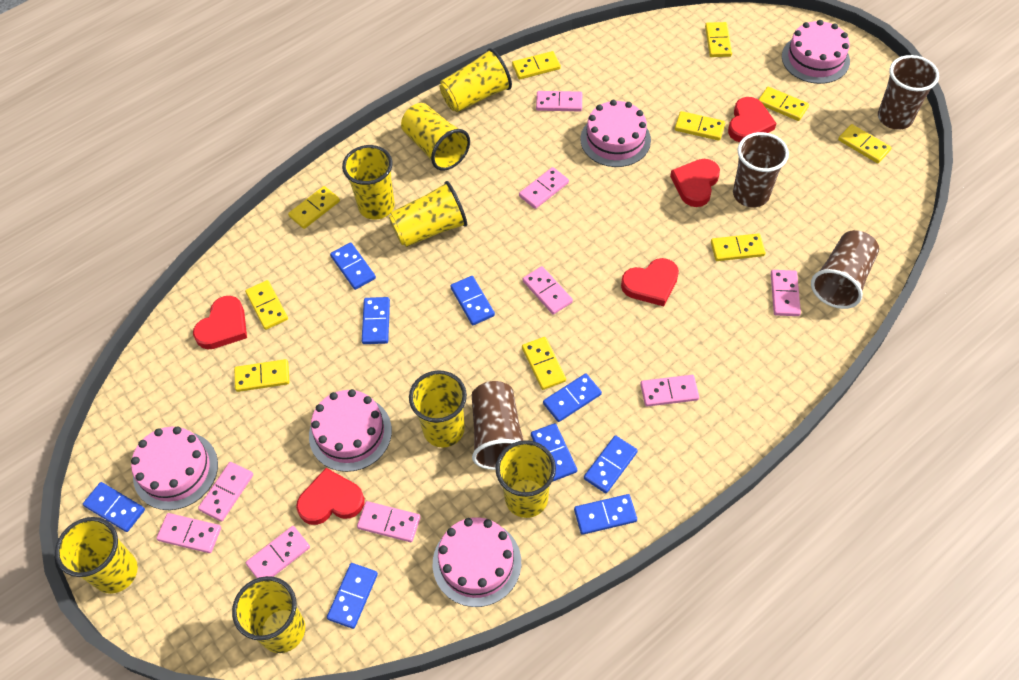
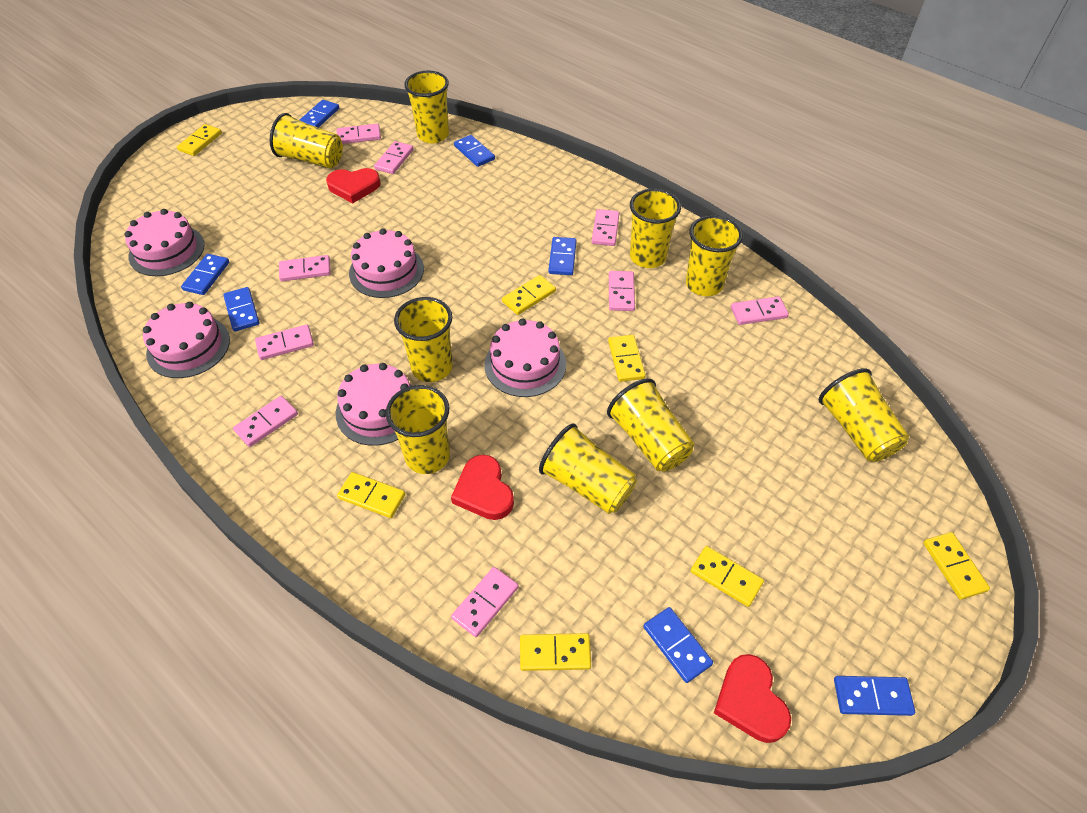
blue domino: [83,482,145,532] [327,563,378,629] [330,242,376,290] [362,297,390,344] [450,276,495,325] [531,423,577,481] [543,373,602,422] [574,494,637,535] [584,436,638,493] = 9 -> [181,254,229,295] [223,287,259,331] [300,100,339,128] [454,135,495,167] [548,237,576,275] [643,607,713,683] [834,676,915,716] = 7
brown cup: [472,381,524,470] [733,132,789,207] [811,230,879,309] [878,55,939,130] = 4 -> none = 0
red heart: [193,296,247,349] [296,468,365,525] [621,258,679,307] [670,159,720,207] [728,97,777,142] = 5 -> [326,168,381,203] [451,455,514,520] [714,654,791,743] = 3
yellow cup: [55,517,138,594] [232,576,305,653] [342,145,395,220] [389,181,467,247] [401,103,470,171] [409,370,467,448] [440,48,512,112] [495,440,556,518] = 8 -> [270,113,343,168] [386,385,450,474] [394,297,453,382] [404,71,449,144] [539,424,637,514] [607,379,694,472] [630,188,681,268] [686,215,743,296] [818,368,909,462] = 9
yellow domino: [234,359,289,392] [245,280,288,330] [288,186,340,229] [512,51,561,79] [522,337,566,390] [675,111,725,141] [705,22,732,57] [711,233,766,261] [759,87,809,121] [838,124,892,163] = 10 -> [177,124,222,156] [337,472,405,518] [502,275,556,315] [520,633,591,671] [608,335,646,382] [691,546,764,607] [923,532,990,600] = 7

